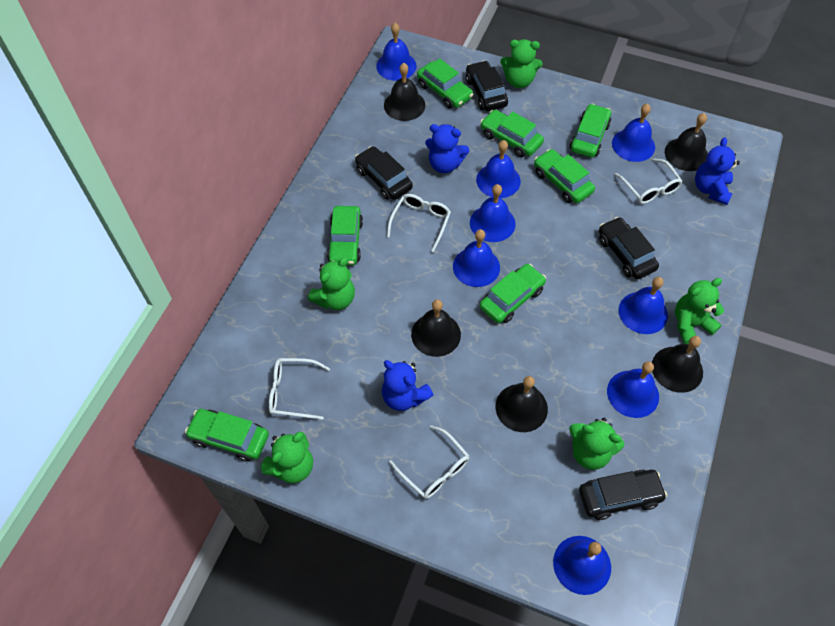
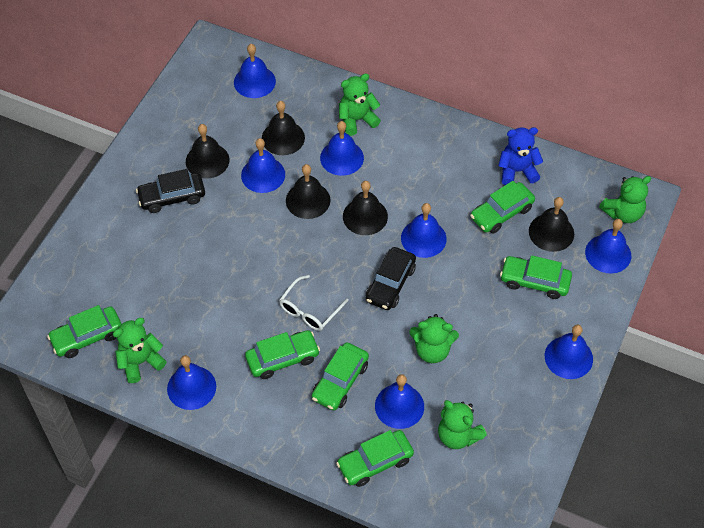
black car: [355,146,413,200] [466,60,508,111] [579,470,667,520] [599,217,659,279] = 4 -> [136,169,205,213] [366,247,416,310] = 2
blue teddy bear: [382,360,433,411] [425,124,469,173] [695,137,740,205] = 3 -> [498,127,543,185] = 1
green car: [185,409,269,462] [327,206,363,266] [417,58,473,108] [480,110,544,157] [480,264,546,323] [534,149,595,203] [570,104,611,157] = 7 -> [47,305,122,358] [245,330,320,379] [312,342,369,410] [336,430,414,487] [470,181,535,233] [500,255,572,299] = 6
white glasses: [269,358,330,420] [387,194,451,252] [389,425,469,499] [614,158,683,204] = 4 -> [279,275,349,331] = 1

